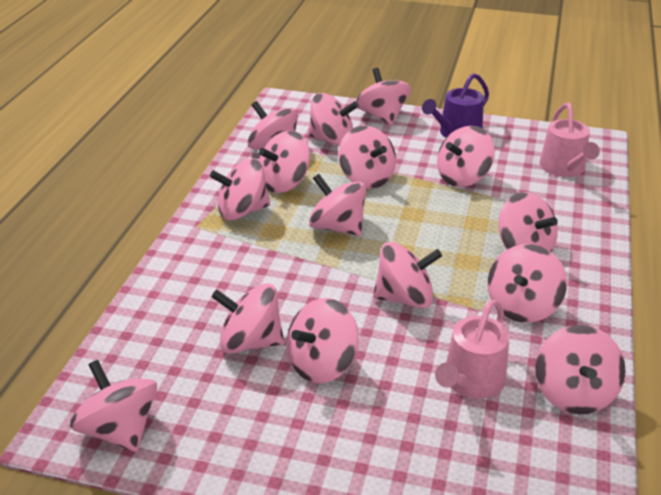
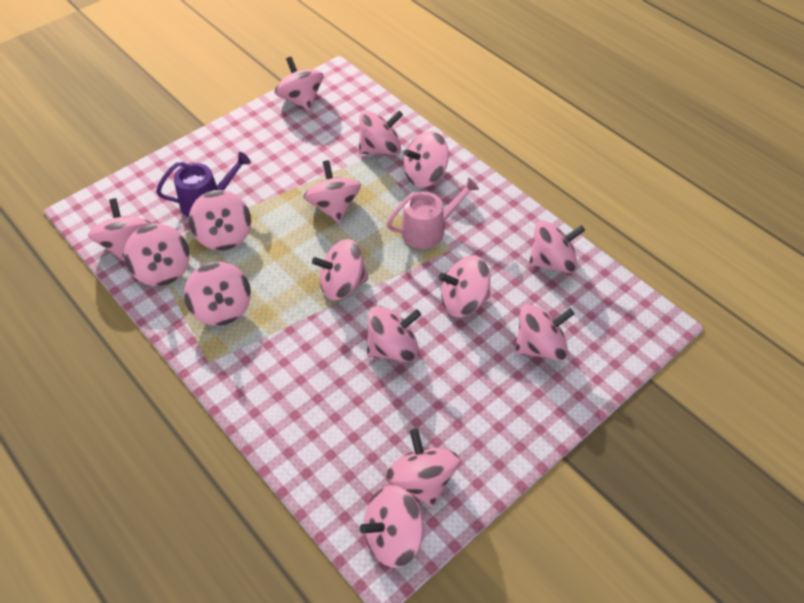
pink watering can: [435,300,510,399] [540,102,600,177] = 2 -> [387,178,479,249] = 1

